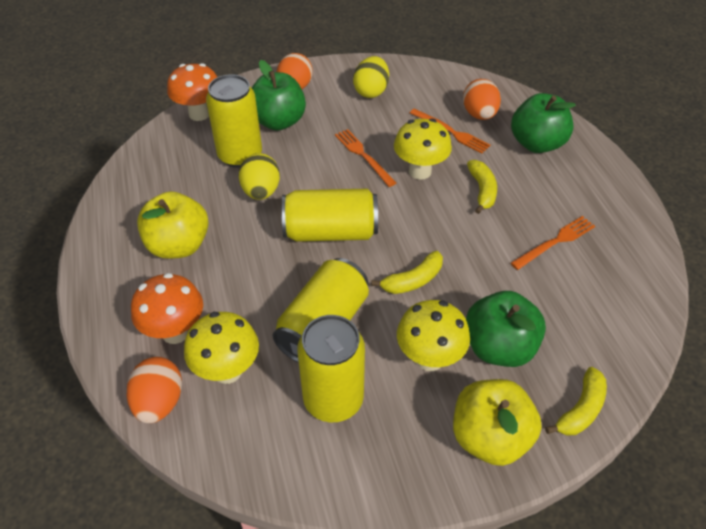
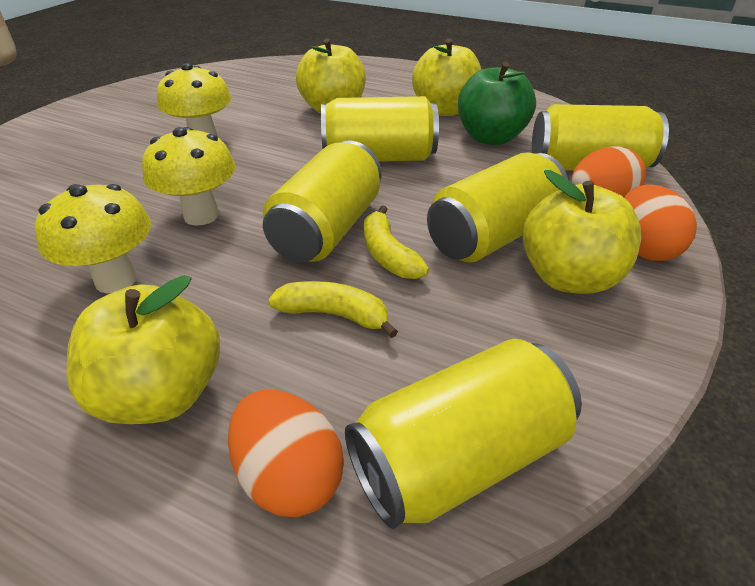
green apple: [252,60,306,131] [466,291,546,367] [511,93,576,153] = 3 -> [458,62,536,145] = 1
orange fork: [335,129,396,187] [410,109,491,154] [511,216,595,270] = 3 -> none = 0
orange mushroom: [131,273,203,344] [167,63,217,121] = 2 -> none = 0
yellow apple: [137,191,209,259] [453,379,542,466] = 2 -> [66,275,220,424] [296,38,366,114] [412,39,481,116] [522,170,641,294] = 4
yellow banana: [371,251,443,294] [467,160,497,214] [545,367,607,436] = 3 -> [268,281,398,338] [364,206,429,279] = 2
yellow can: [206,74,262,168] [272,258,369,363] [281,189,378,242] [297,315,365,422] = 4 -> [263,141,382,263] [321,96,439,162] [345,339,582,529] [427,152,568,263] [532,104,669,171] = 5
yellow egg: [239,153,280,200] [353,56,389,98] = 2 -> none = 0

